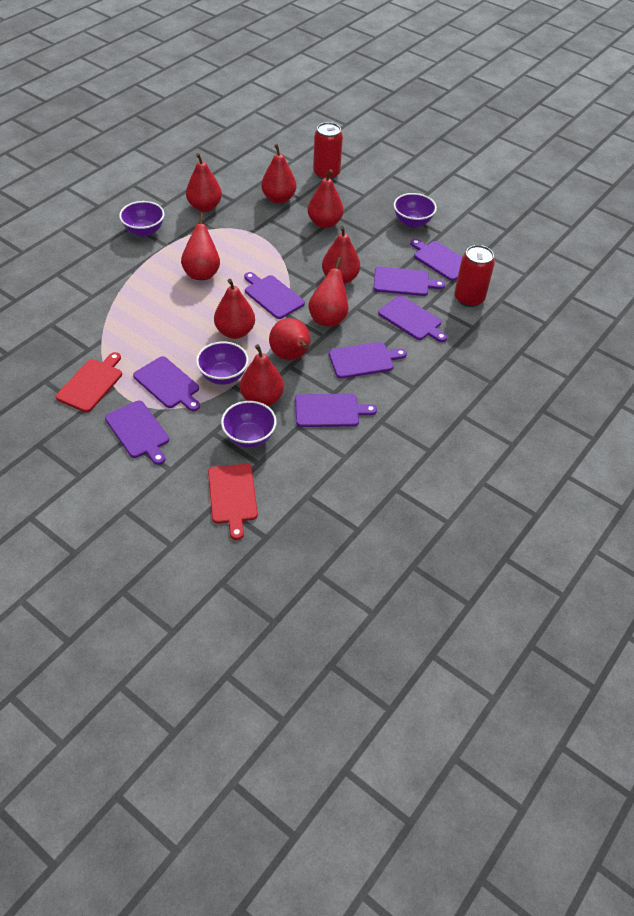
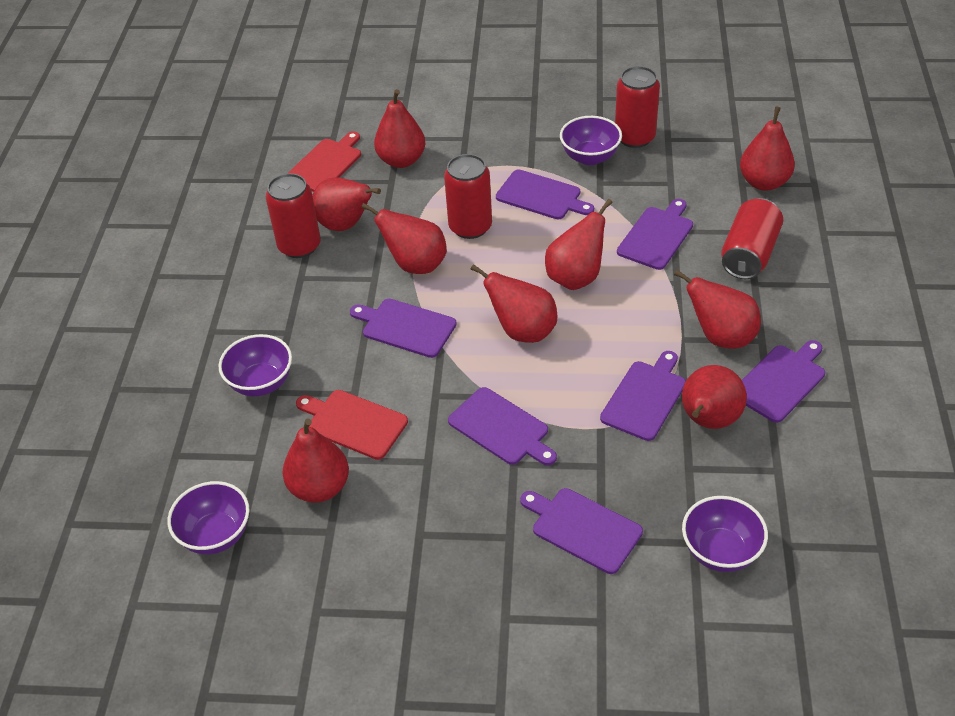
purple cutting board: [105,400,169,465] [133,356,200,411] [244,272,305,319] [295,394,377,427] [329,342,407,379] [373,267,445,296] [378,296,447,342] [410,239,462,281] = 8 -> [350,299,457,358] [448,387,557,465] [496,169,594,219] [520,488,643,574] [600,351,686,441] [617,199,693,270] [742,340,825,423] = 7
red can: [313,122,343,179] [454,245,495,307] = 2 -> [266,173,321,258] [444,154,492,239] [615,66,660,148] [721,198,783,279] = 4

